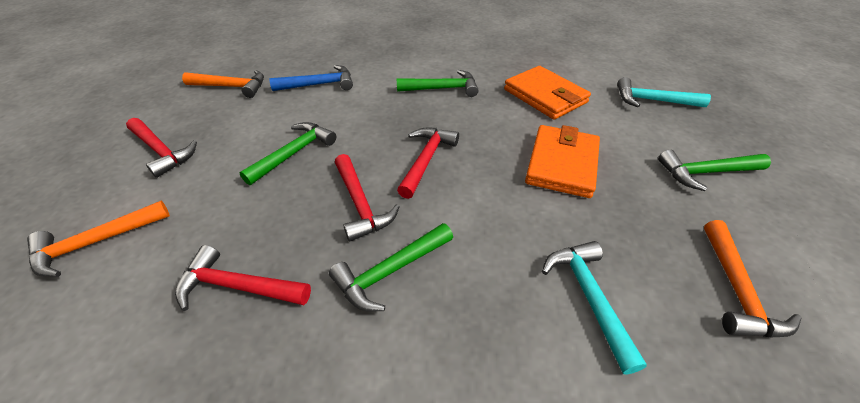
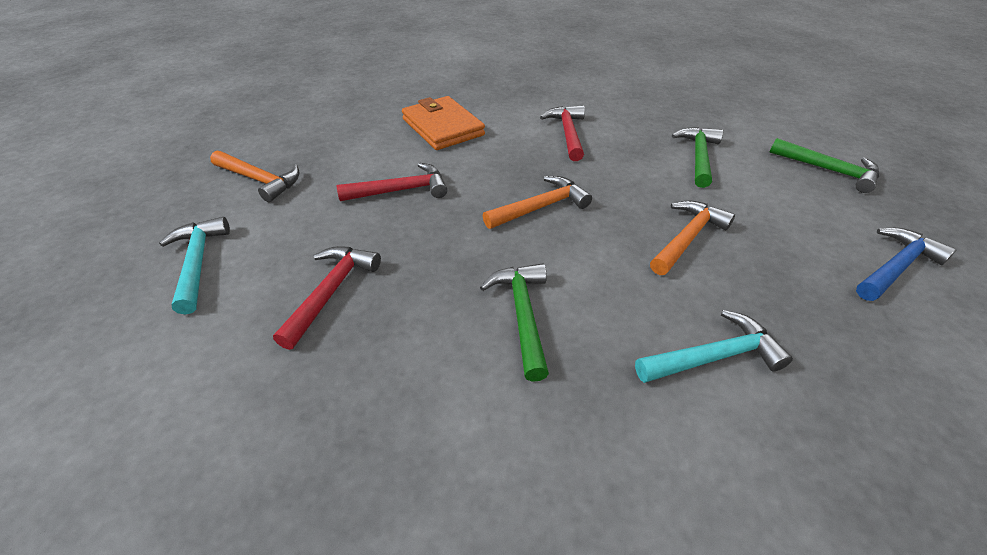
green hammer: [239,122,336,185] [329,223,453,312] [397,70,479,97] [658,150,771,191] = 4 -> [480,263,549,382] [672,127,723,188] [770,138,879,193] = 3
orange wallet: [504,66,591,120] [525,125,600,198] = 2 -> [402,96,485,150] = 1
red hammer: [126,118,197,178] [175,245,311,311] [335,154,400,242] [397,128,459,199] = 4 -> [273,246,381,350] [337,163,447,201] [540,105,585,161] = 3

